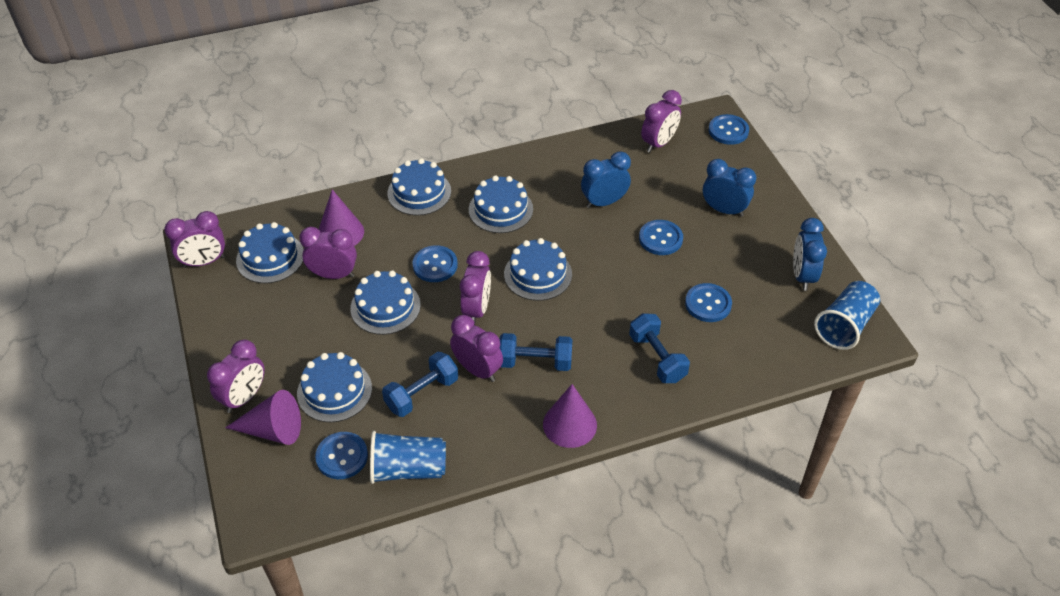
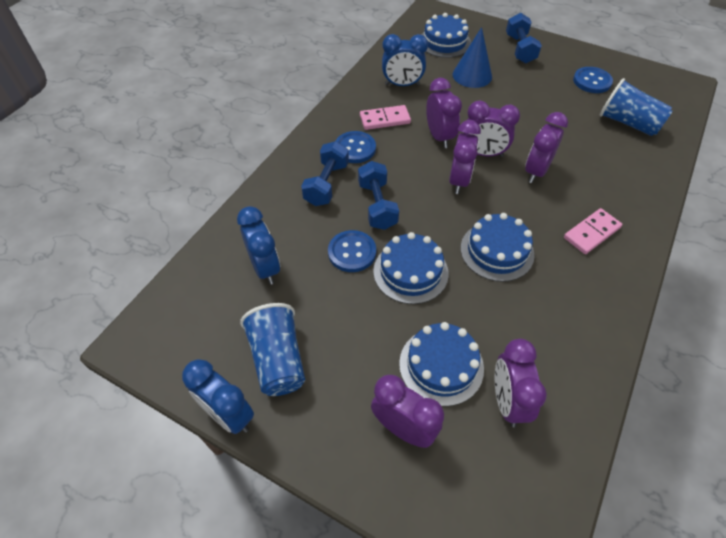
blue button: [315,432,368,479] [412,245,458,282] [639,220,683,255] [685,283,732,322] [709,114,749,145] = 5 -> [328,230,376,272] [336,131,376,163] [573,67,613,93] = 3
blue cake: [236,222,304,283] [297,352,372,422] [350,270,421,335] [387,158,451,216] [469,175,533,233] [504,238,572,301] = 6 -> [373,232,449,304] [399,322,484,406] [421,13,471,58] [461,213,534,282] = 4
blue cone: none = 0 -> [453,27,492,88] = 1
pink domino: none = 0 -> [360,105,411,130] [564,208,622,254] = 2
purple cone: [225,390,301,445] [319,190,364,246] [543,384,597,448] = 3 -> none = 0

